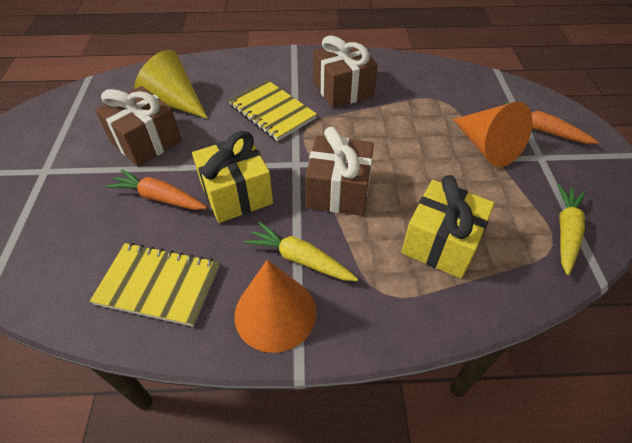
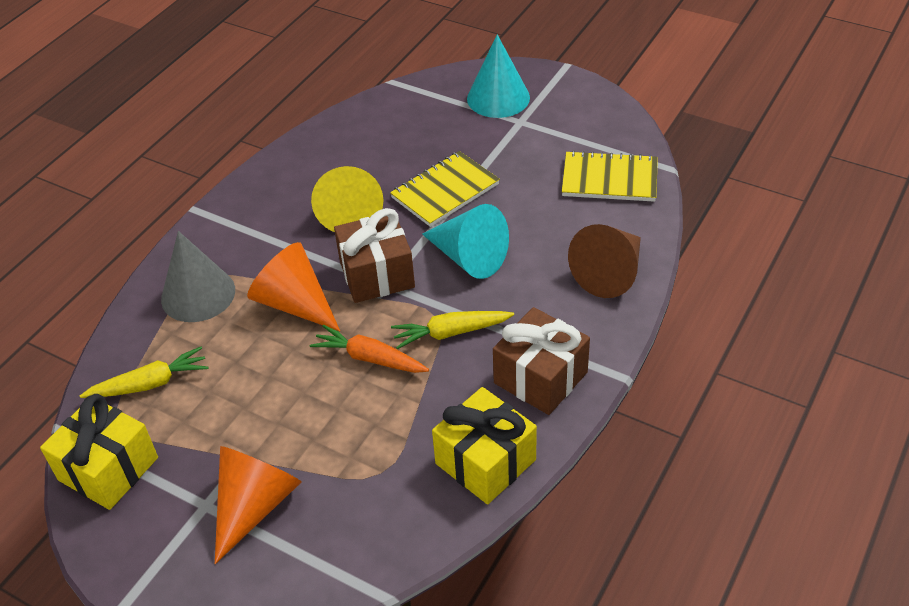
brown cone: none = 0 -> [568,224,641,298] = 1
brown gift: [95,86,182,167] [305,127,374,216] [313,35,378,108] = 3 -> [334,208,415,303] [493,307,590,415] = 2
grey cone: none = 0 -> [161,231,235,322] = 1
orange carrot: [106,169,207,210] [505,102,598,144] = 2 -> [310,325,429,373] = 1
turquoise cone: none = 0 -> [422,204,509,279] [467,34,530,118] = 2

